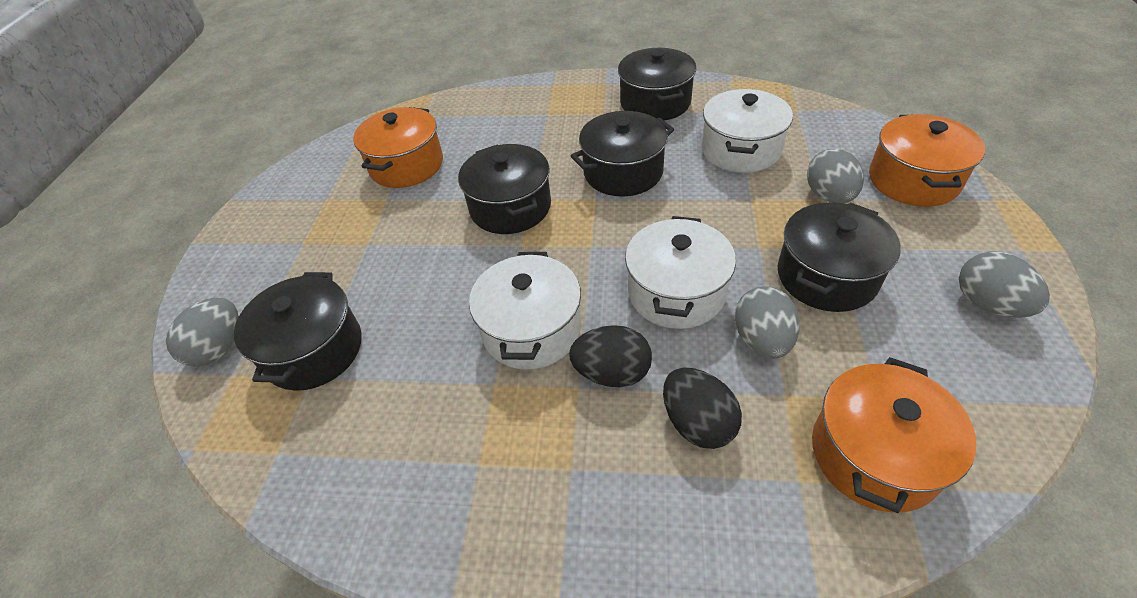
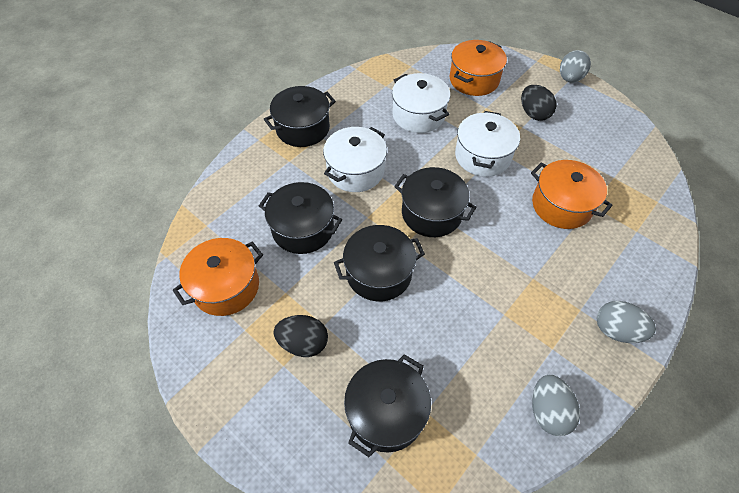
grey egg: [166,298,239,367] [735,286,800,358] [807,149,864,203] [959,251,1050,318] = 4 -> [532,375,580,436] [560,50,591,83] [597,301,656,343] = 3

